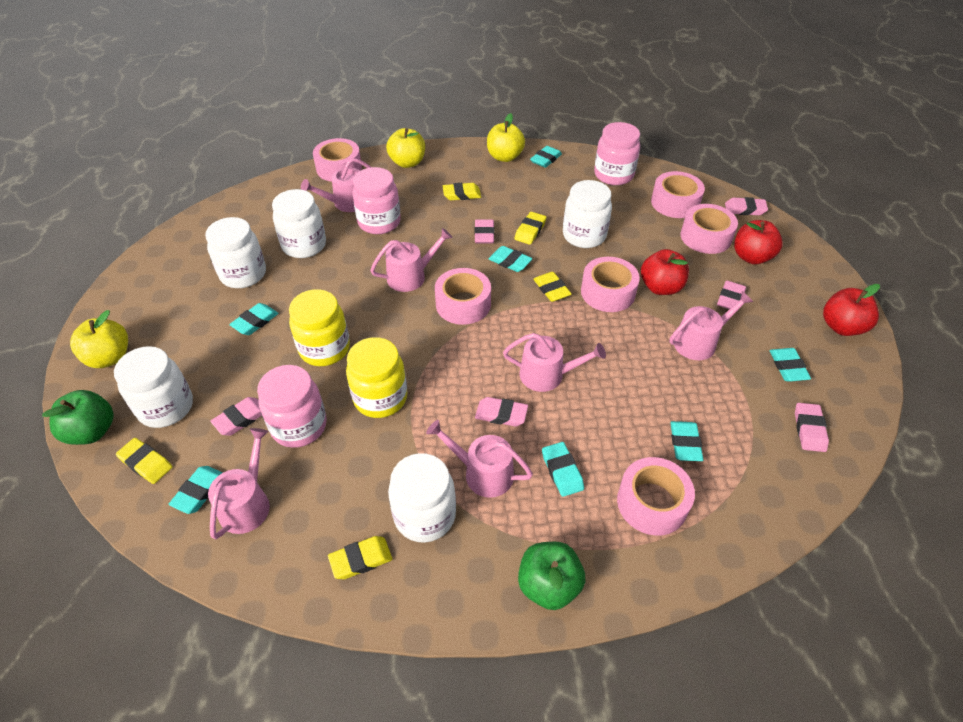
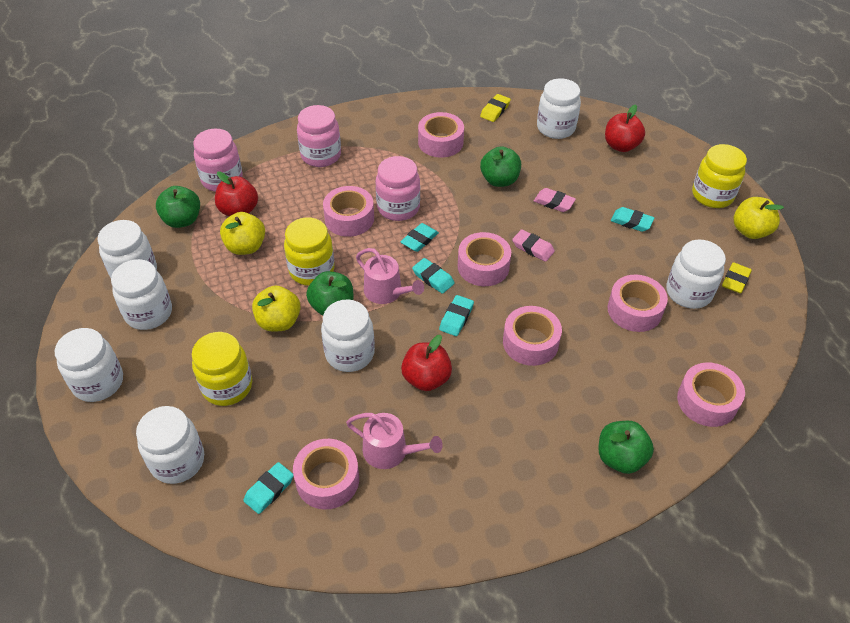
green apple: [42,390,114,445] [518,542,585,610] = 2 -> [156,186,200,228] [306,271,353,315] [480,146,521,187] [598,421,654,474] = 4
pink eraser: [210,397,262,436] [474,219,495,243] [475,397,528,427] [717,281,746,310] [725,197,768,215] [795,403,829,452] = 6 -> [512,229,555,262] [534,188,576,212] = 2
pink tape: [313,138,362,182] [435,268,491,325] [581,257,640,312] [617,457,695,536] [651,171,705,218] [680,204,738,254] = 6 -> [293,439,359,509] [323,186,374,237] [418,112,464,158] [458,232,511,286] [503,306,562,366] [608,274,668,332] [677,362,745,427] = 7
pink watering can: [208,428,270,539] [301,158,372,212] [370,228,453,292] [426,420,533,498] [503,333,606,392] [669,291,753,360] = 6 -> [346,413,443,469] [356,248,424,304] = 2
turquoise eraser: [169,466,223,514] [229,303,279,335] [489,246,533,272] [530,146,562,168] [542,442,584,497] [670,421,703,461] [769,348,811,381] = 7 -> [243,462,294,514] [400,223,439,252] [412,258,455,294] [439,295,474,336] [611,207,654,232] = 5
white jar: [114,346,193,428] [205,217,266,288] [272,189,326,258] [388,453,456,543] [563,180,612,248] = 5 -> [55,328,123,402] [97,220,157,278] [111,259,172,330] [136,406,204,484] [321,299,375,372] [537,78,581,139] [666,239,726,309] = 7
yellow eraser: [116,438,172,484] [328,536,392,579] [443,183,481,200] [514,212,546,245] [533,272,572,302] = 5 -> [480,94,511,122] [722,262,752,293] = 2
yellow jar: [289,289,350,366] [346,337,407,418] = 2 -> [192,332,252,406] [284,217,335,286] [692,144,747,208] = 3

